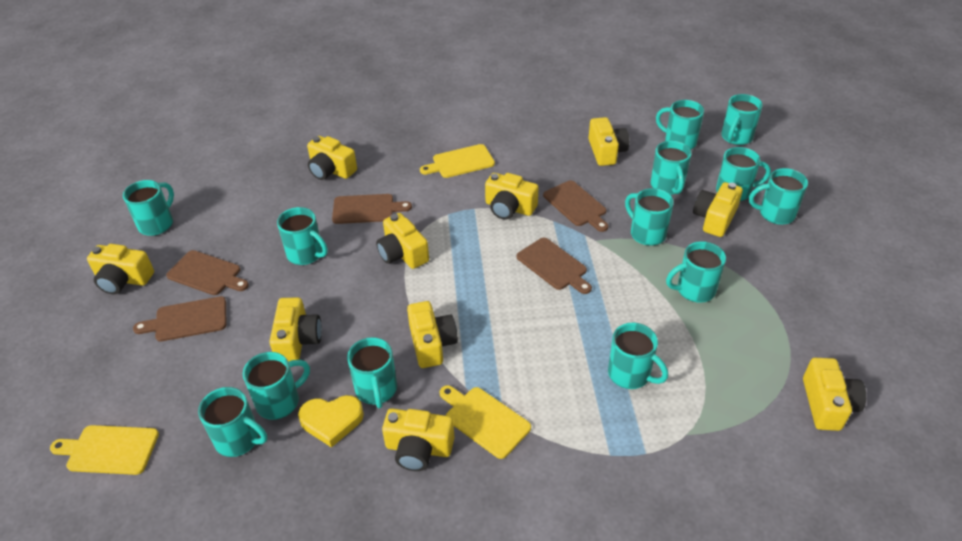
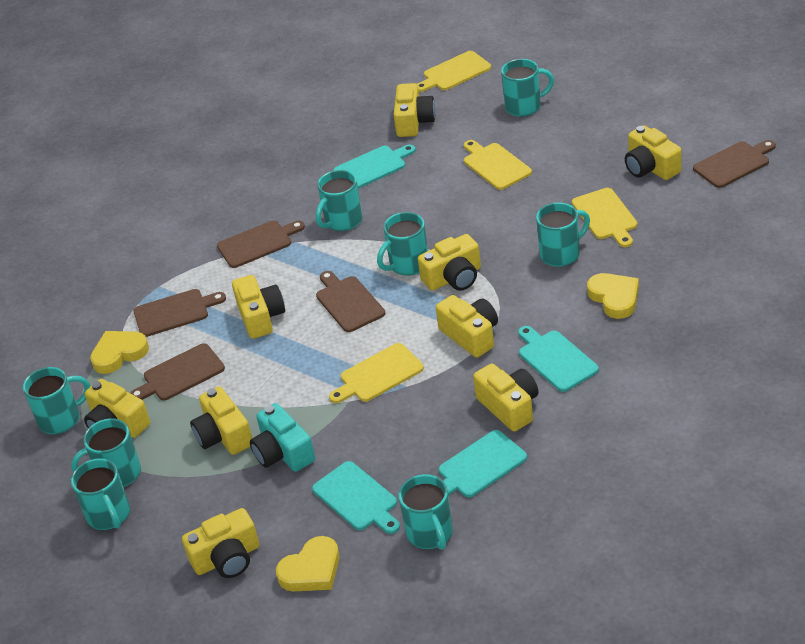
turquoise camera: none = 0 -> [250,403,315,472] = 1
turquoise cutting board: none = 0 -> [312,461,400,534] [333,144,416,189] [439,430,527,497] [518,326,599,392] = 4
turquoise mug: [123,180,174,236] [198,387,267,457] [243,352,310,420] [277,207,328,265] [347,337,397,408] [608,323,668,389] [625,188,674,246] [651,141,692,195] [656,100,704,149] [666,241,726,303] [716,147,771,201] [721,94,763,145] [749,168,808,225] = 13 -> [23,367,90,434] [71,418,141,487] [71,458,130,530] [315,170,363,231] [377,212,428,275] [398,474,453,550] [501,59,554,117] [536,202,590,267] = 8
yellow camera: [87,244,154,294] [269,297,322,362] [307,136,357,180] [376,213,429,269] [382,408,455,471] [407,301,458,368] [485,173,539,220] [588,117,629,166] [693,182,743,237] [803,358,866,431] = 10 -> [84,379,150,438] [182,508,259,578] [190,386,252,455] [232,275,285,339] [394,83,436,137] [418,234,481,291] [436,295,498,358] [473,363,538,432] [625,125,682,180] = 9
yellow cutting board: [50,425,159,475] [420,144,495,178] [440,385,531,459] = 3 -> [329,343,424,403] [417,51,491,92] [464,140,532,190] [572,188,637,247] = 4
yellow heart: [298,395,364,448] = 1 -> [90,331,149,374] [276,536,340,591] [587,273,639,319] = 3

